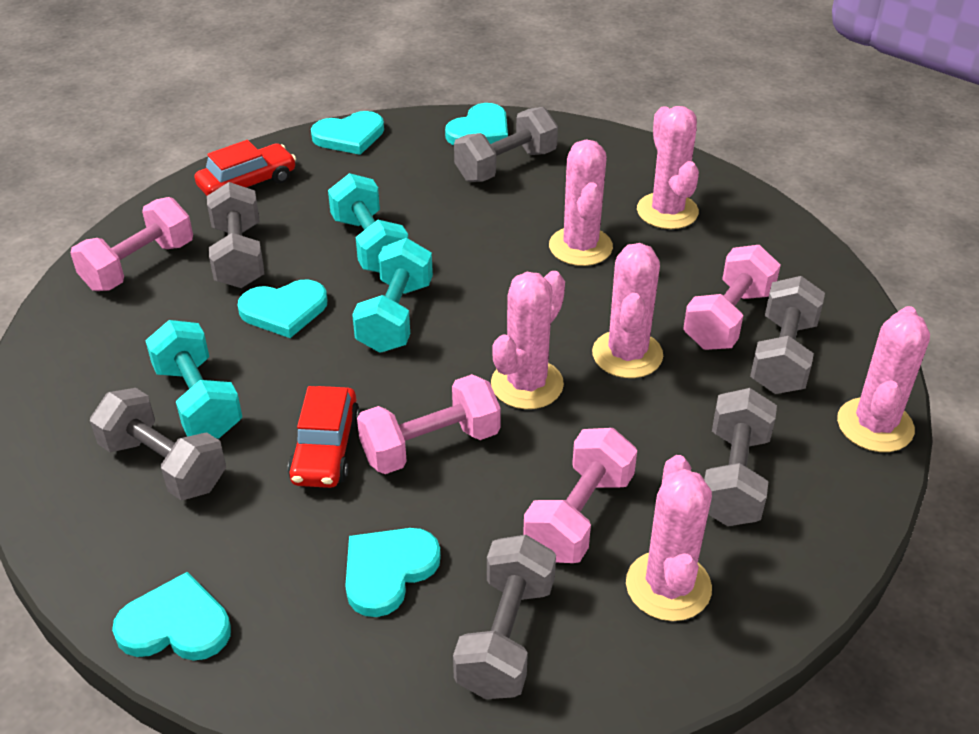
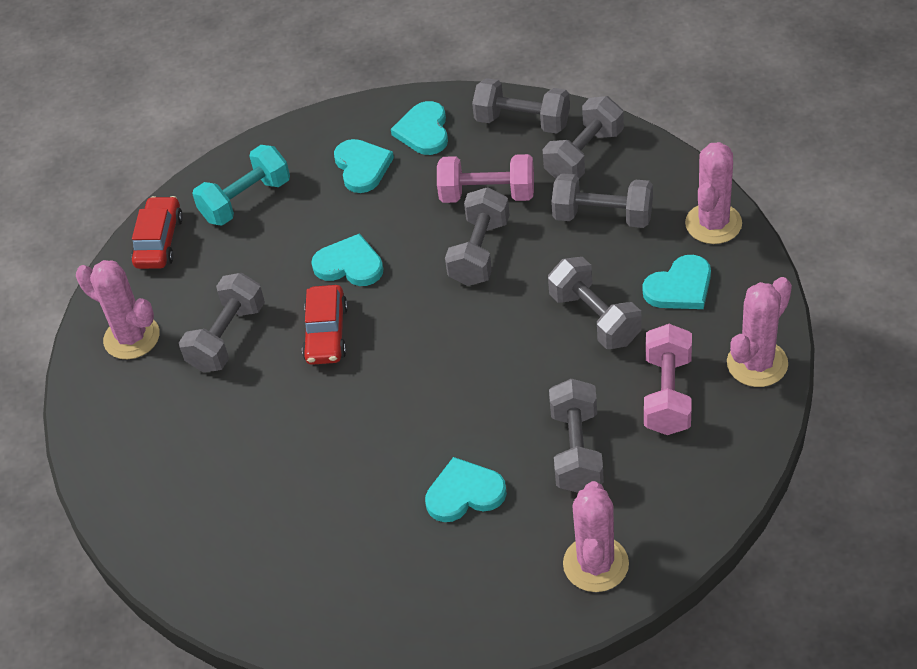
grey dumbbell: [90,388,226,501] [207,182,264,288] [453,535,556,699] [454,107,558,182] [704,388,777,526] [750,276,825,394] = 6 -> [179,273,265,372] [445,187,510,286] [472,78,570,134] [542,96,624,179] [548,257,642,349] [549,379,604,493] [551,173,653,228] = 7
pink cactus: [491,271,565,409] [549,139,613,266] [592,243,663,378] [626,455,712,621] [637,106,699,229] [837,306,930,452] = 6 -> [76,260,160,359] [563,481,629,592] [685,142,742,244] [727,277,792,387] = 4
pink dumbbell: [70,197,193,291] [357,374,501,474] [523,428,637,563] [683,245,781,350] = 4 -> [437,154,534,203] [644,324,692,435] = 2
turquoise dumbbell: [145,320,242,438] [328,173,408,273] [352,238,433,353] = 3 -> [192,145,290,226] = 1

